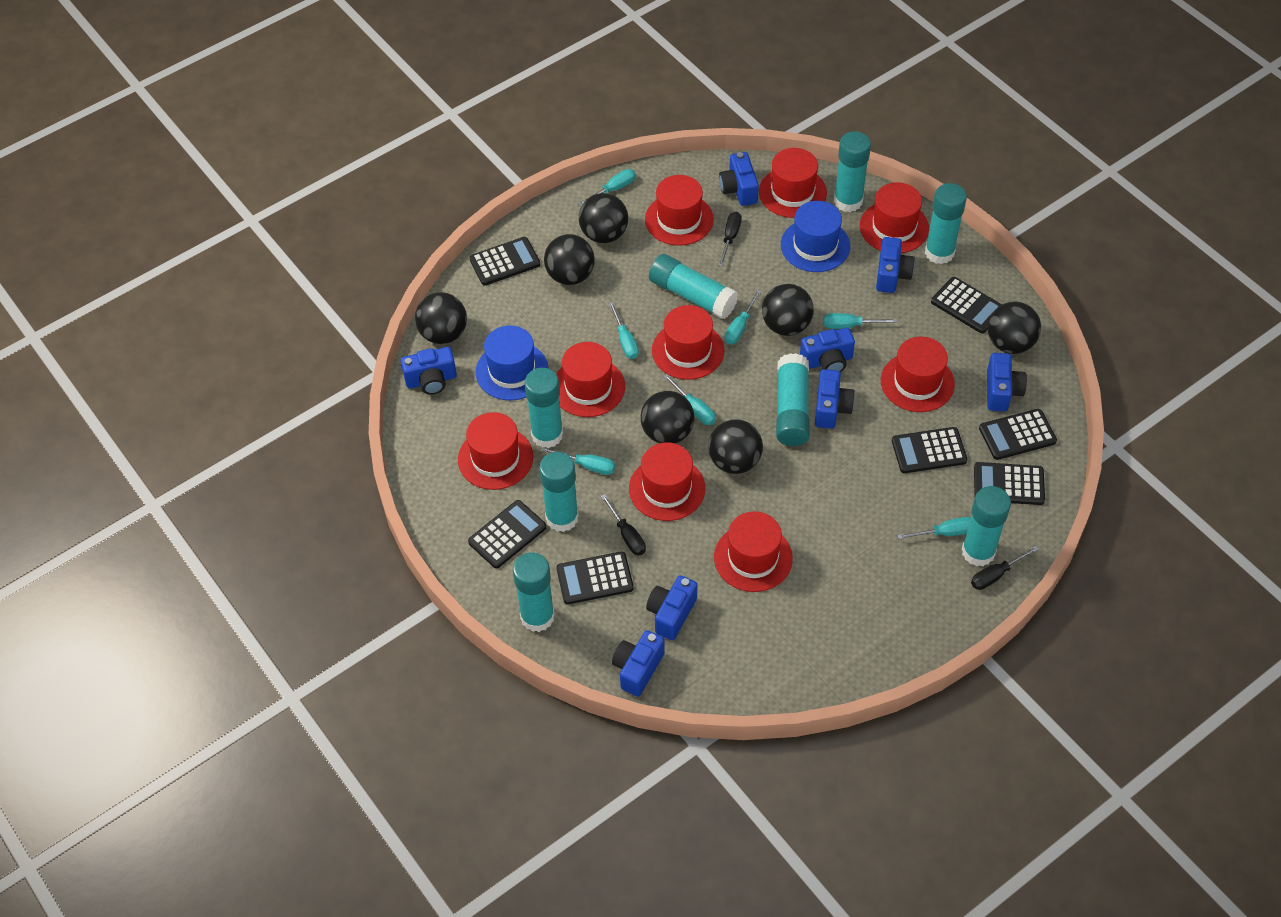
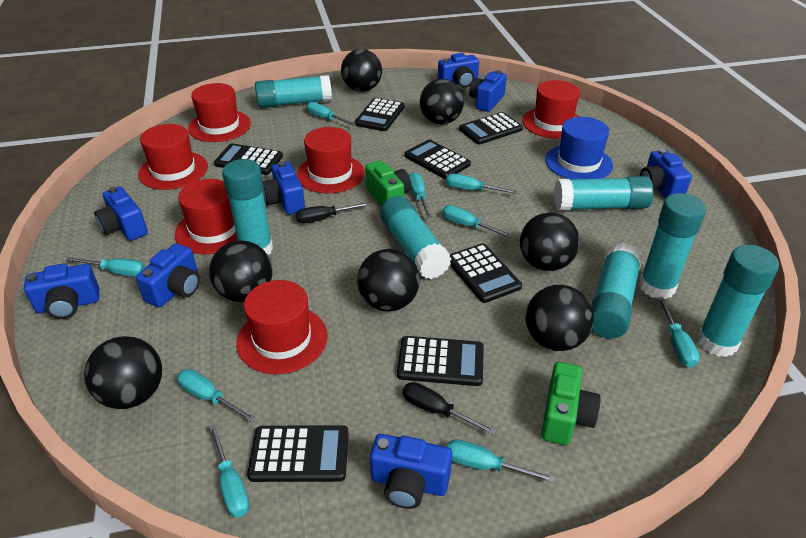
black screwdriver: [601,494,646,556] [718,212,742,267] [971,546,1039,590] = 3 -> [296,202,370,223] [403,382,496,436] = 2
blue hat: [476,326,549,400] [781,201,850,272] = 2 -> [545,117,613,179] = 1
green camera: none = 0 -> [365,160,411,206] [541,362,601,445] = 2
red hat: [458,412,533,490] [556,342,625,417] [629,443,705,521] [645,175,714,246] [652,305,724,380] [714,511,793,592] [759,148,827,218] [860,182,929,253] [881,337,955,412] = 9 -> [138,124,208,190] [175,179,238,254] [188,83,251,142] [236,280,328,374] [296,127,365,193] [522,80,580,139] = 6
turquoise glue stick: [513,553,555,632] [524,368,563,448] [539,452,579,532] [649,254,738,319] [776,353,810,446] [834,131,871,212] [925,183,967,264] [962,486,1011,567] = 8 -> [222,159,273,255] [255,75,332,108] [380,196,451,279] [554,176,653,211] [591,242,642,339] [639,193,706,299] [697,245,779,357] = 7
turquoise screwdriver: [541,447,615,475] [577,169,636,206] [609,302,639,359] [663,374,716,425] [725,289,761,344] [824,313,897,329] [897,517,971,539] = 7 -> [66,257,146,277] [177,369,256,423] [209,424,250,518] [306,102,356,126] [409,172,432,218] [443,205,513,238] [446,174,517,194] [447,439,556,483] [657,297,700,368] = 9

